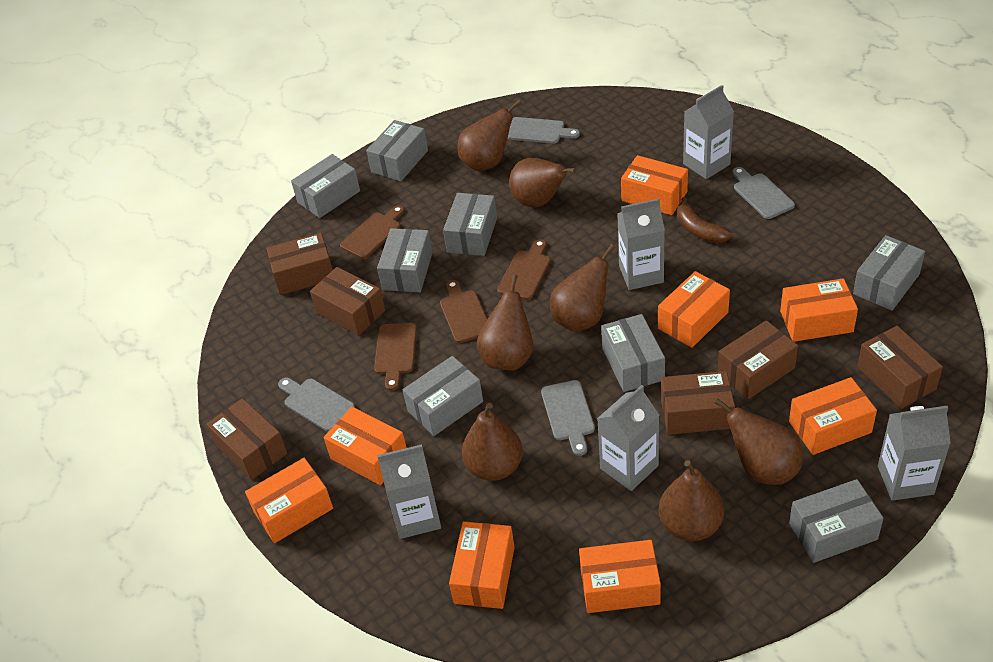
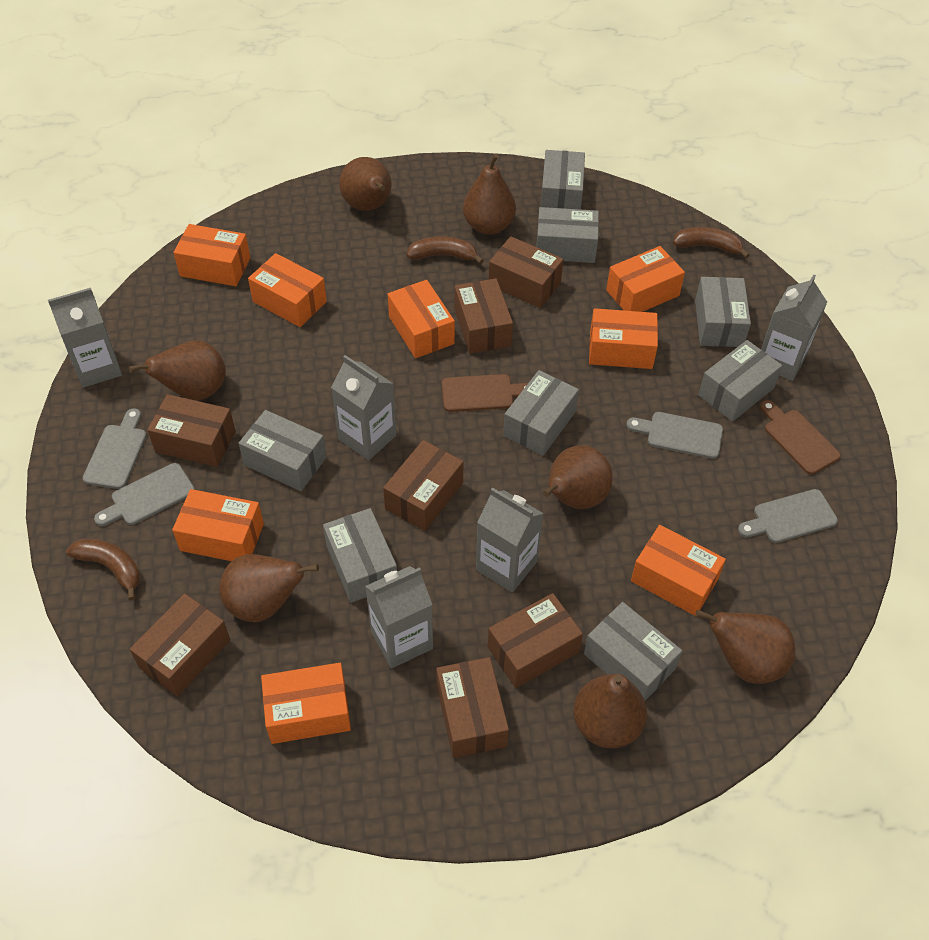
brown banana: [677,197,733,243] = 1 -> [66,539,140,601] [407,236,484,264] [673,227,750,258] = 3
brown box: [206,398,287,480] [266,233,333,295] [310,267,385,336] [661,371,735,435] [718,320,798,400] [857,326,943,409] = 6 -> [130,593,230,696] [147,394,235,467] [383,440,463,531] [436,657,509,758] [454,278,513,354] [488,593,583,688] [489,236,563,308] = 7
brown cutting board: [340,205,404,259] [374,323,417,391] [440,280,487,343] [497,239,551,300] = 4 -> [442,374,528,412] [760,400,841,475] = 2

